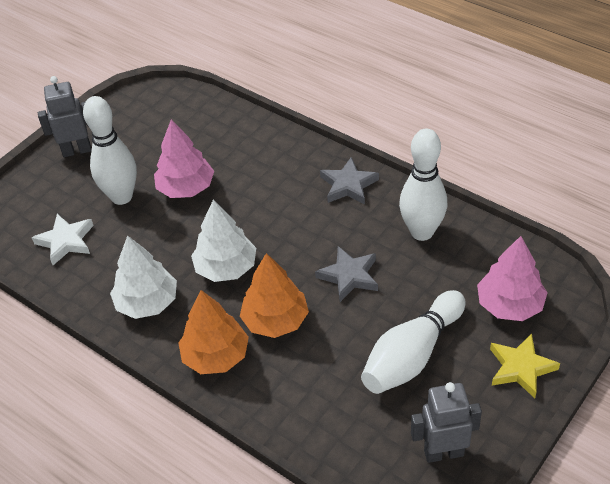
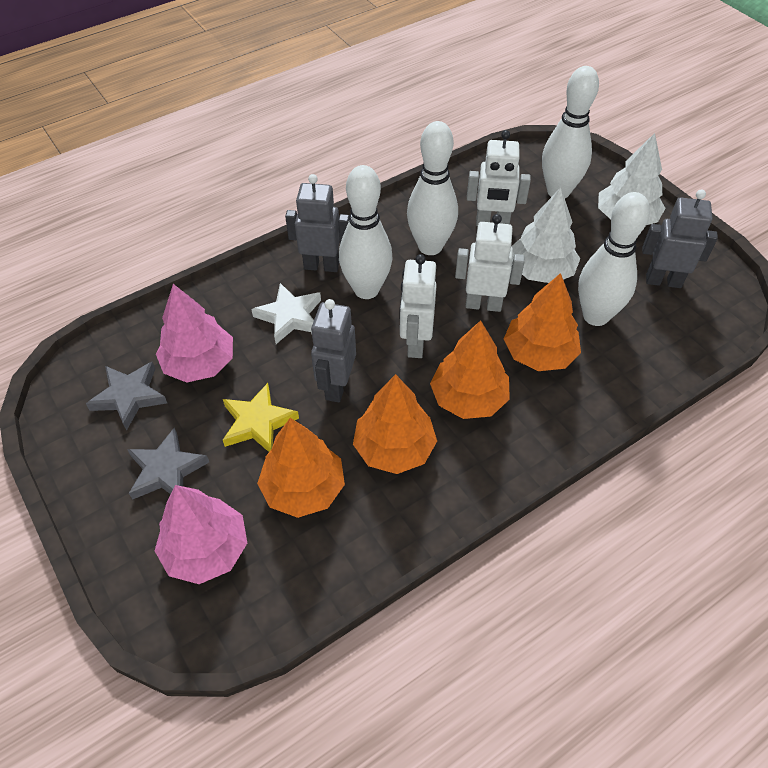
grey robot: [38,76,91,157] [411,382,482,463] = 2 -> [285,174,349,272] [311,299,356,402] [642,190,718,288] = 3
orange tree: [178,290,249,374] [240,253,309,338] = 2 -> [257,418,345,518] [353,374,437,474] [430,320,510,419] [504,273,581,371] = 4
white bowling pin: [83,96,137,205] [361,290,465,394] [399,129,447,241] = 3 -> [339,165,392,299] [407,121,458,255] [542,66,599,198] [578,192,650,326] = 4
white robot: none = 0 -> [399,254,437,358] [455,214,525,312] [467,130,531,226] = 3

